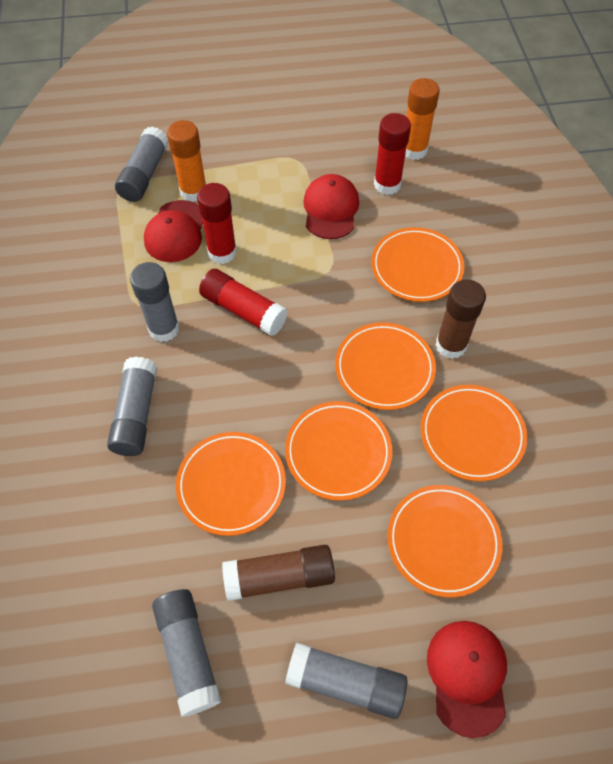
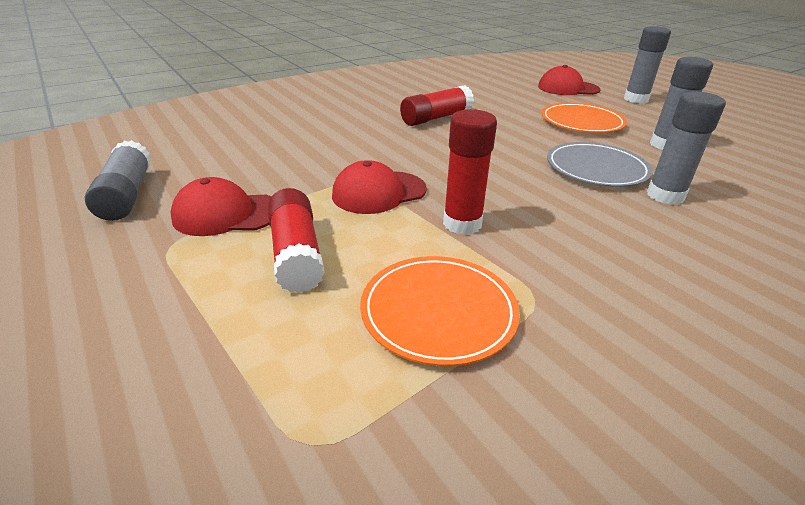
brown glue stick: [222,545,335,601] [436,279,486,359] = 2 -> none = 0
grey glue stick: [107,356,157,456] [115,127,169,202] [130,262,179,342] [152,589,222,717] [285,643,407,719] = 5 -> [85,140,151,221] [624,26,671,104] [647,91,726,205] [650,57,713,150] = 4
grey plate: none = 0 -> [547,142,653,187] = 1
orange glue stick: [167,120,206,202] [405,78,440,160] = 2 -> none = 0
orange plate: [176,432,286,536] [285,401,392,501] [335,322,436,410] [371,227,465,302] [387,485,503,597] [421,385,527,481] = 6 -> [360,256,520,366] [541,103,627,133] = 2

